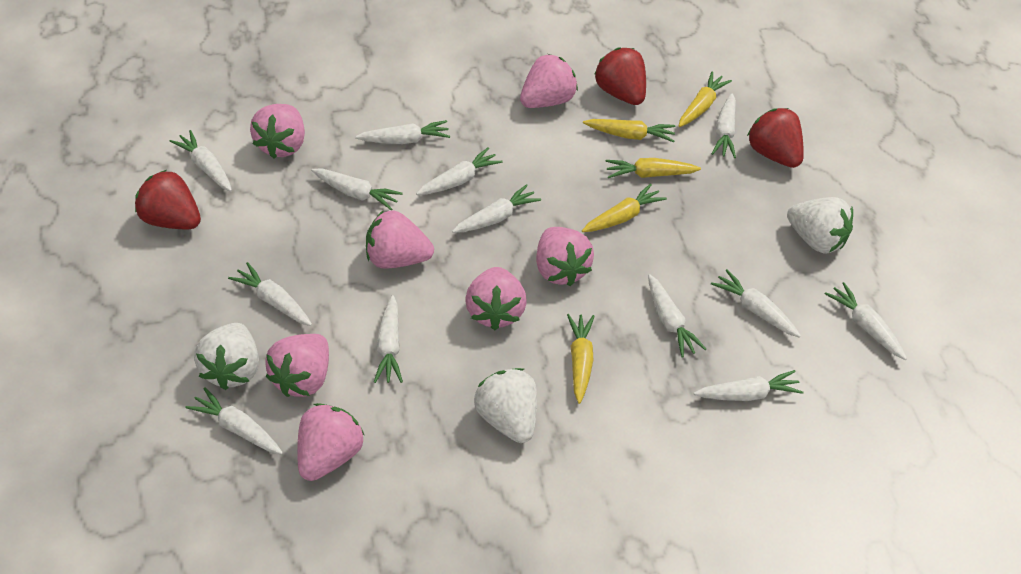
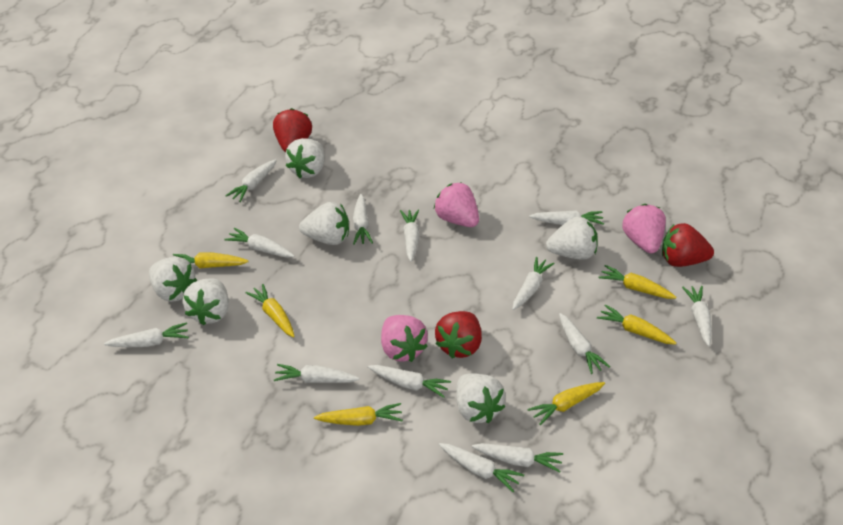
pink strawberry: [250,104,305,159] [265,334,329,397] [297,403,364,481] [366,210,434,269] [465,267,527,330] [520,54,578,108] [536,227,594,286] = 7 -> [381,315,428,362] [434,182,479,227] [622,204,666,253] = 3
white strawberry: [194,323,259,390] [474,368,537,443] [787,197,853,253] = 3 -> [149,257,197,302] [182,279,229,326] [285,138,325,178] [299,202,349,245] [456,373,505,423] [546,216,598,260] = 6
yellow carrot: [567,314,595,404] [582,184,667,232] [583,119,675,142] [605,158,701,178] [679,72,732,127] = 5 -> [173,252,249,268] [245,284,295,337] [314,403,403,426] [527,382,605,425] [597,305,676,344] [598,265,677,299] = 6

